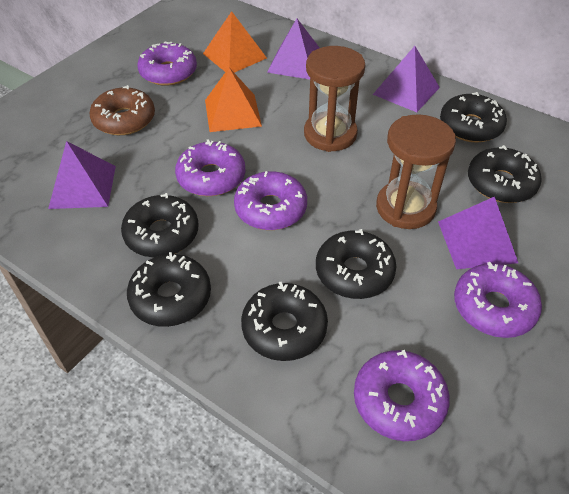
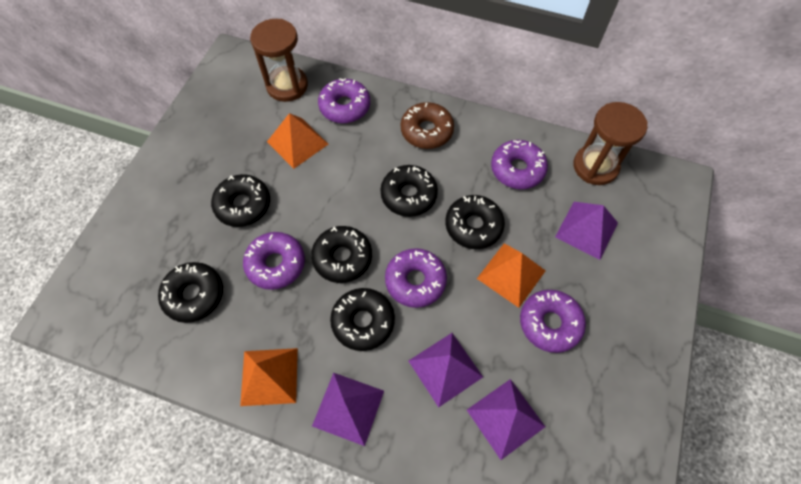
orange pyramid: [203,11,267,73] [205,68,262,132] = 2 -> [240,348,298,406] [267,113,328,169] [477,243,546,308] = 3

